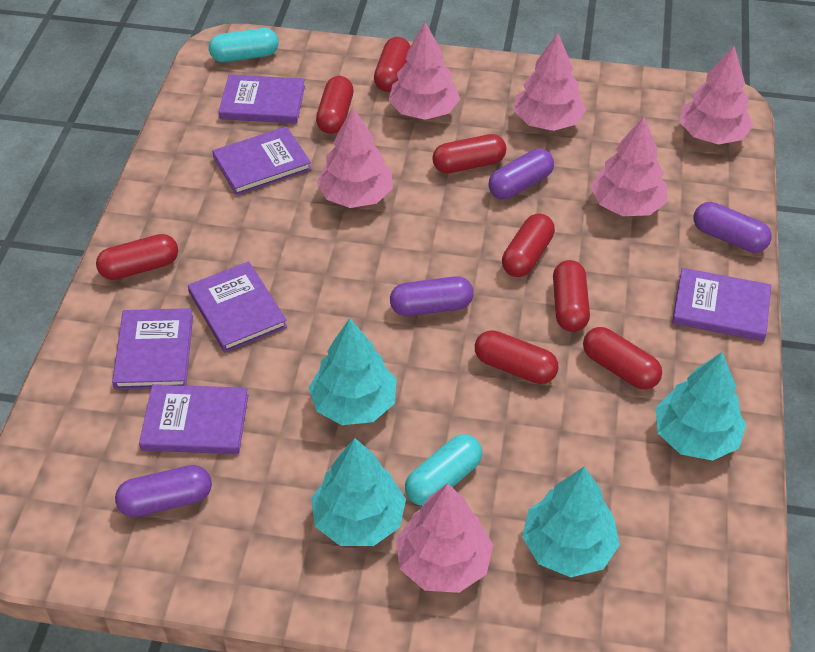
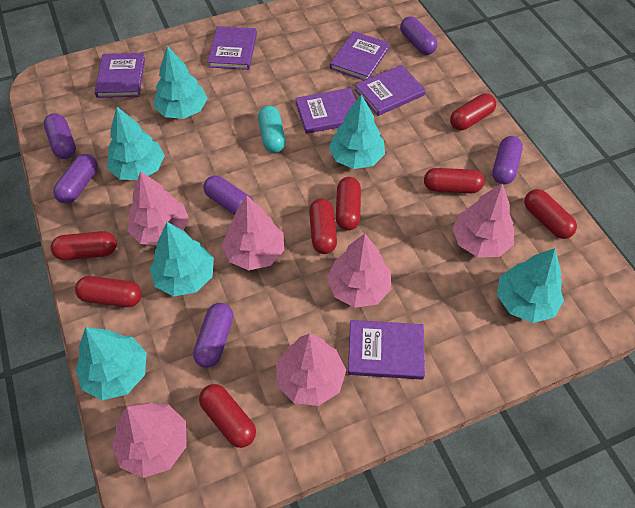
purple capsule: [115,465,212,517] [390,276,474,316] [489,148,554,199] [694,202,772,253] = 4 -> [44,113,76,159] [53,154,98,204] [193,303,233,368] [204,176,253,215] [400,16,438,55] [492,136,523,185] = 6
turquoise capsule: [209,28,279,62] [405,434,482,506] = 2 -> [258,106,286,153] = 1
turquoise tree: [309,318,397,425] [311,438,406,546] [522,466,620,577] [655,352,746,461] = 4 -> [76,327,147,400] [107,107,165,180] [150,222,214,296] [154,46,208,119] [329,95,385,169] [497,248,564,323] = 6

